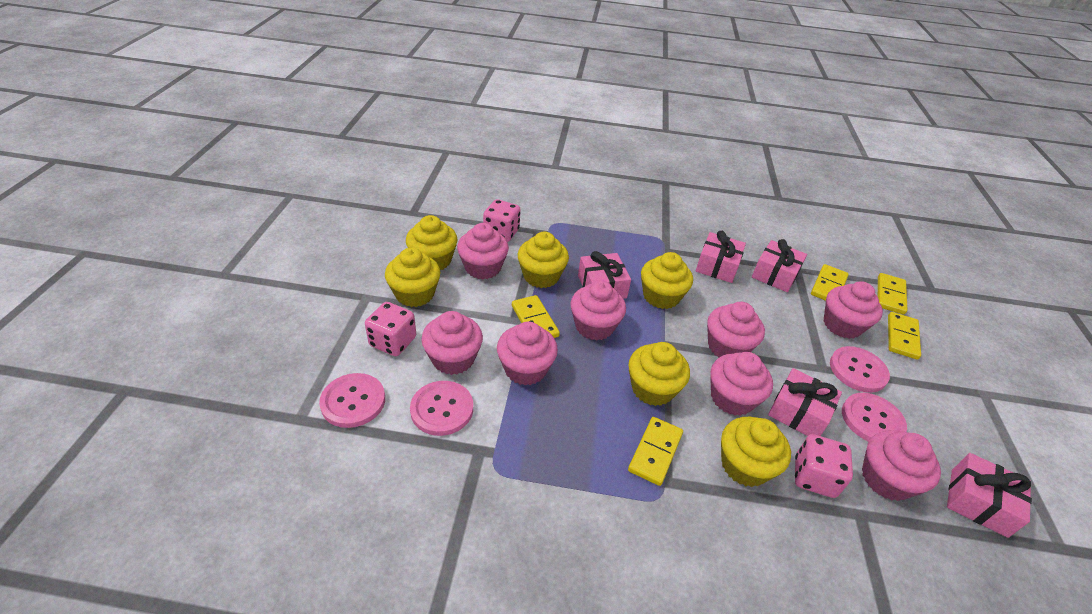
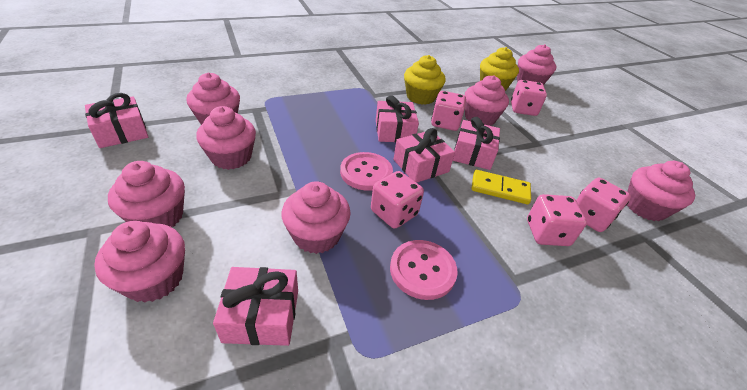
pink button: [319,373,385,428] [410,381,473,436] [830,346,890,393] [842,393,907,441] = 4 -> [340,152,393,191] [390,240,458,300] = 2
pink dice: [365,302,416,356] [483,199,521,242] [795,434,853,498] = 3 -> [371,171,424,229] [431,91,466,131] [511,80,547,116] [527,194,587,246] [576,178,631,232] = 5
yellow cupcake: [385,248,440,307] [406,215,457,270] [518,232,569,288] [628,342,690,406] [641,252,693,309] [721,417,791,487] = 6 -> [404,55,446,105] [480,47,519,91] = 2
yellow domino: [512,295,560,338] [628,417,683,486] [811,264,849,301] [878,273,907,315] [888,312,921,360] = 5 -> [471,170,531,204] = 1

